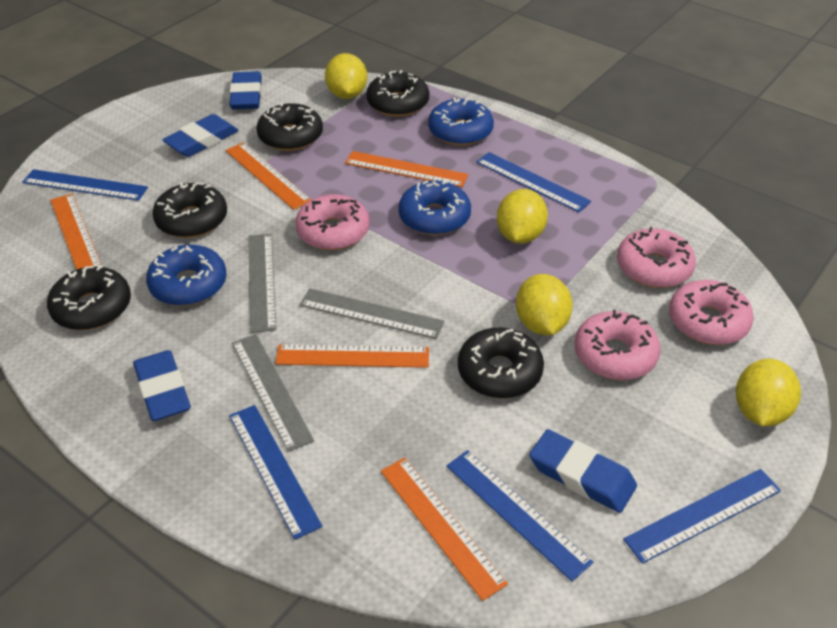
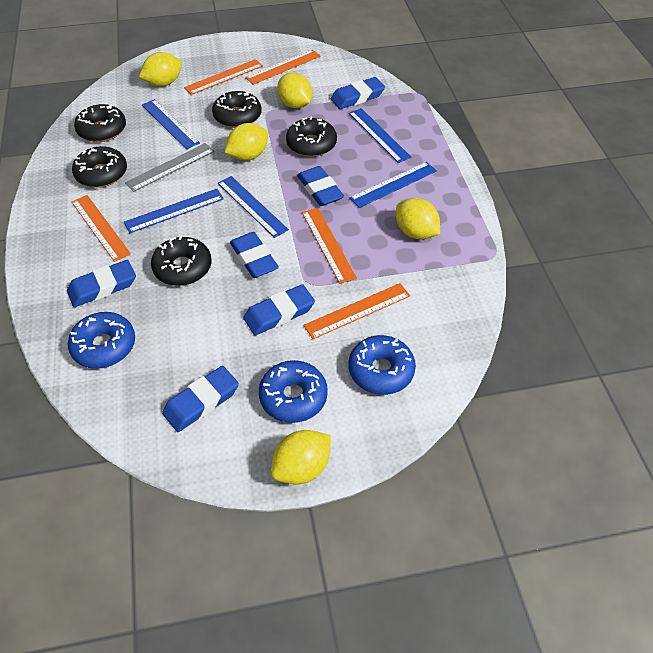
blue eraser: [133,350,191,421] [162,114,239,157] [229,71,262,110] [529,429,637,513] = 4 -> [67,260,136,307] [162,366,239,432] [230,232,279,278] [243,284,315,335] [297,166,344,206] [331,77,385,109] = 6
grey ruler: [232,334,314,452] [248,234,276,333] [300,288,444,339] = 3 -> [125,143,214,192] = 1
pink donut: [295,194,370,250] [574,310,661,380] [617,227,696,288] [669,280,754,345] = 4 -> none = 0
yellow lemon: [325,53,367,99] [497,189,548,244] [516,274,573,335] [736,359,801,426] = 4 -> [139,52,182,86] [225,123,268,161] [271,430,331,485] [277,73,312,108] [396,198,440,239] = 5

